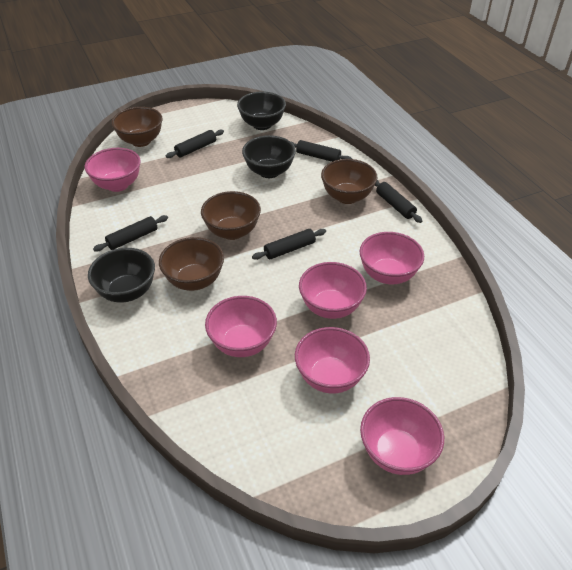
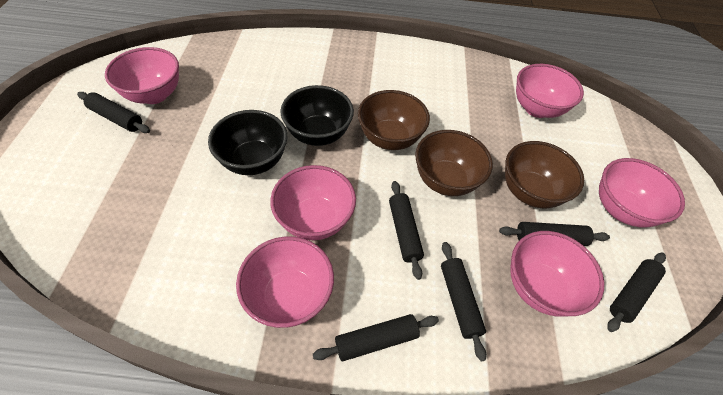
black bowl: [88,248,155,303] [237,91,286,130] [242,135,296,178] = 3 -> [208,110,287,175] [280,85,354,146] = 2
black rolling pin: [93,215,168,252] [166,129,224,158] [252,229,326,260] [290,140,352,162] [375,180,422,223] = 5 -> [77,92,150,133] [313,314,439,361] [389,181,424,280] [441,242,486,361] [499,222,610,246] [607,253,666,332] = 6
brown bowl: [111,107,163,147] [159,237,224,291] [201,191,261,240] [321,159,377,204] = 4 -> [358,90,430,150] [415,130,493,196] [505,141,584,208] = 3

